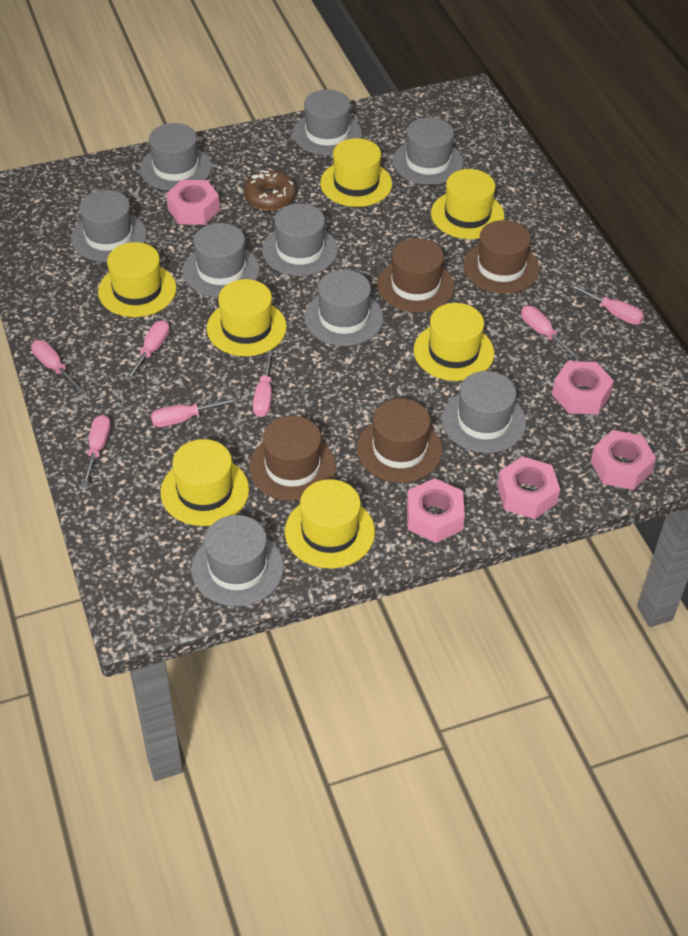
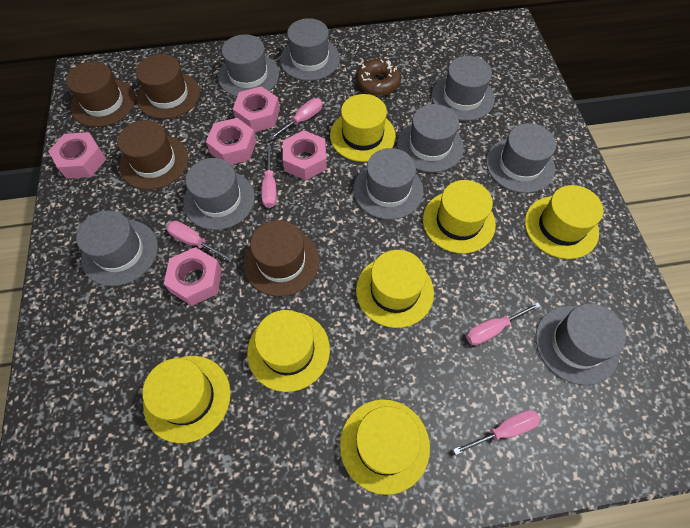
pink screwdriver: [31,340,85,393] [81,415,111,487] [125,320,170,381] [151,397,238,427] [253,351,273,417] [521,306,580,360] [570,284,644,325] = 7 -> [166,221,233,262] [261,147,277,208] [269,98,323,140] [453,410,540,455] [466,302,541,345] = 5

